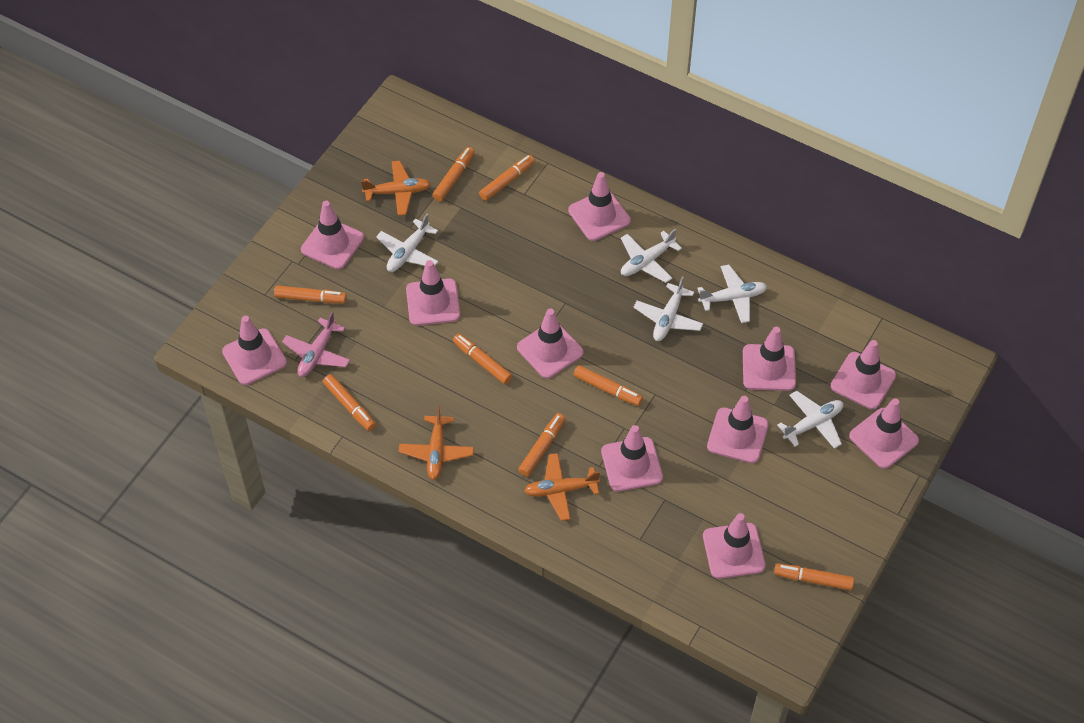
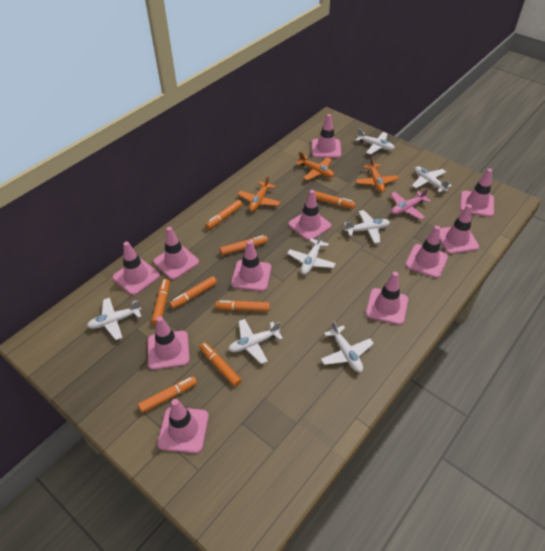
white plane: [376,214,438,272] [621,229,682,283] [633,276,703,341] [697,265,767,323] [777,391,844,449] = 5 -> [87,298,142,340] [228,319,283,364] [287,232,336,275] [321,321,374,372] [344,210,390,244] [356,128,395,155] [412,166,452,193] = 7

